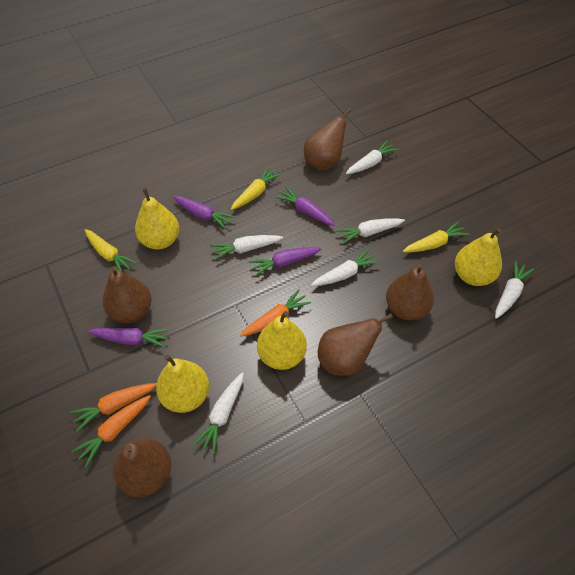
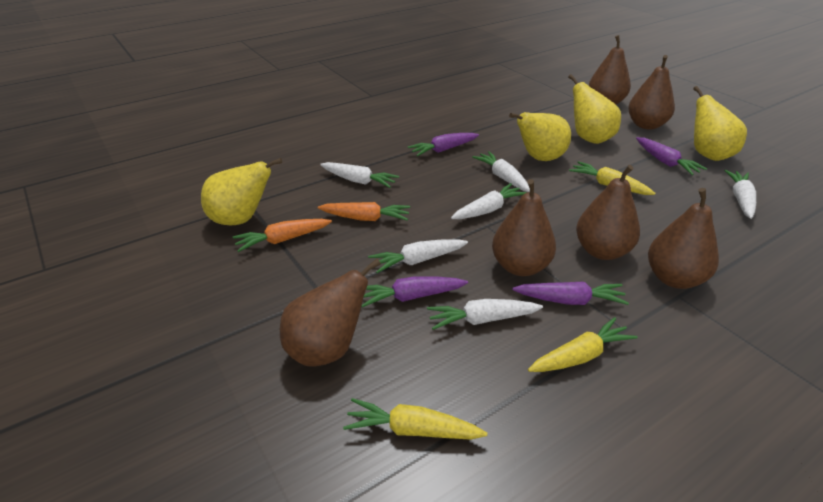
brown pear: [103,266,152,323] [113,438,171,497] [304,108,351,171] [318,313,393,376] [386,264,434,320] = 5 -> [280,259,381,366] [492,179,556,276] [576,165,640,260] [589,35,631,105] [628,55,675,130] [648,188,719,289] = 6
orange carrot: [70,383,157,432] [71,395,151,468] [240,289,311,337] = 3 -> [233,219,332,252] [318,202,410,221] = 2

